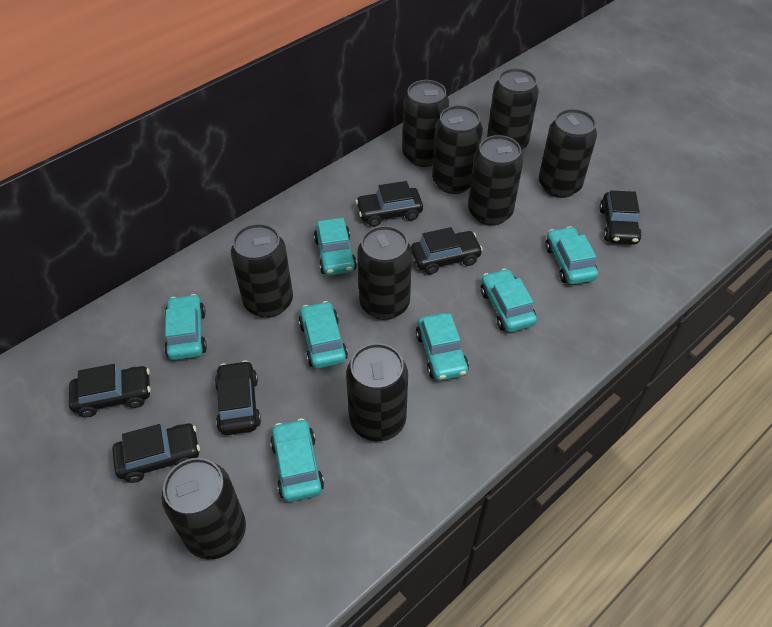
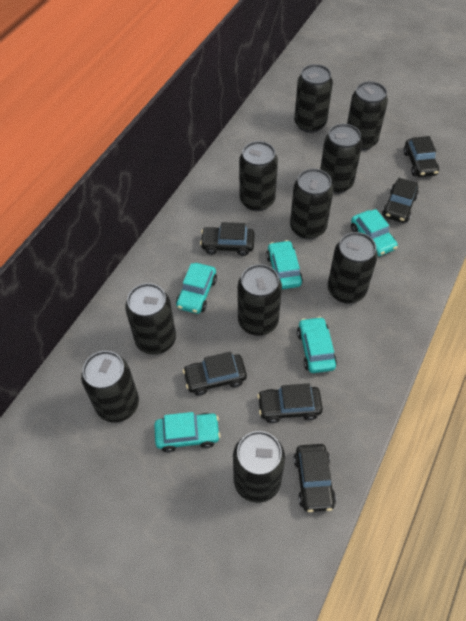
black can: [162,458,246,559] [231,223,293,318] [346,343,408,441] [357,226,412,320] [402,80,449,167] [432,105,483,194] [468,135,523,226] [487,68,539,150] [539,109,597,198] = 9 -> [81,351,139,423] [125,283,176,355] [233,431,285,503] [237,264,282,336] [239,141,278,211] [290,169,334,239] [294,64,333,133] [320,124,362,194] [328,232,378,303] [347,81,388,150] = 10
turquoise car: [164,294,207,360] [270,418,324,502] [298,301,348,369] [314,218,357,275] [416,313,469,381] [481,269,537,332] [545,226,598,285] = 7 -> [154,412,221,453] [176,263,217,314] [266,240,303,289] [297,317,337,373] [351,209,398,256] = 5

